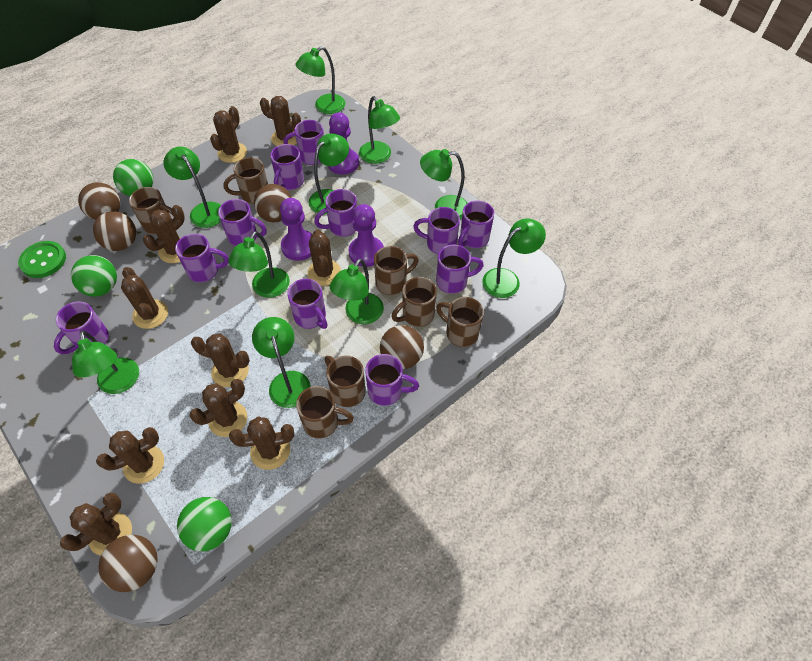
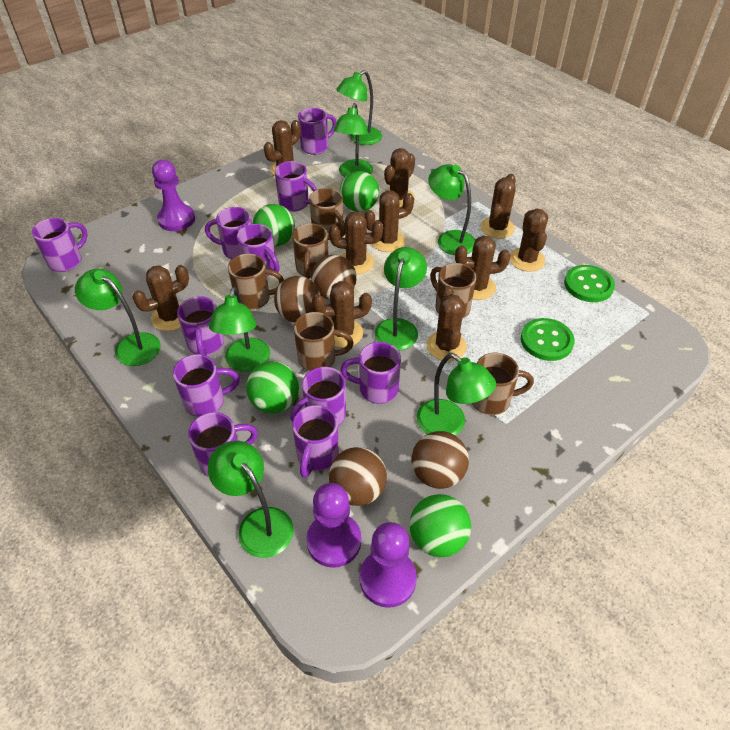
brown ball: [78,182,121,220] [93,211,136,251] [98,535,158,592] [254,184,291,222] [380,325,424,369] = 5 -> [274,276,320,323] [311,255,357,300] [329,447,387,506] [412,431,469,489] = 4
brown mug: [129,187,173,235] [224,157,268,204] [296,386,354,439] [325,355,366,407] [374,246,419,295] [391,277,437,327] [436,297,484,347] = 7 -> [228,253,284,310] [292,223,328,279] [294,312,354,371] [309,188,345,240] [430,263,476,319] [472,353,534,415] = 6
green ball: [71,255,117,297] [113,159,153,196] [177,497,232,551] = 3 -> [246,361,299,414] [253,204,295,247] [340,171,379,212] [410,494,471,557] = 4
green button: [18,241,66,278] = 1 -> [521,318,575,361] [564,265,615,302] = 2
green lamp: [72,330,139,394] [164,147,221,228] [228,231,290,298] [252,317,311,408] [296,46,345,114] [309,133,349,214] [330,259,384,324] [359,96,400,164] [420,149,467,219] [482,218,546,298] = 10 -> [75,269,161,366] [208,441,294,558] [209,287,270,372] [333,103,373,177] [336,70,382,145] [374,247,427,350] [416,353,496,435] [429,164,475,255] = 8

